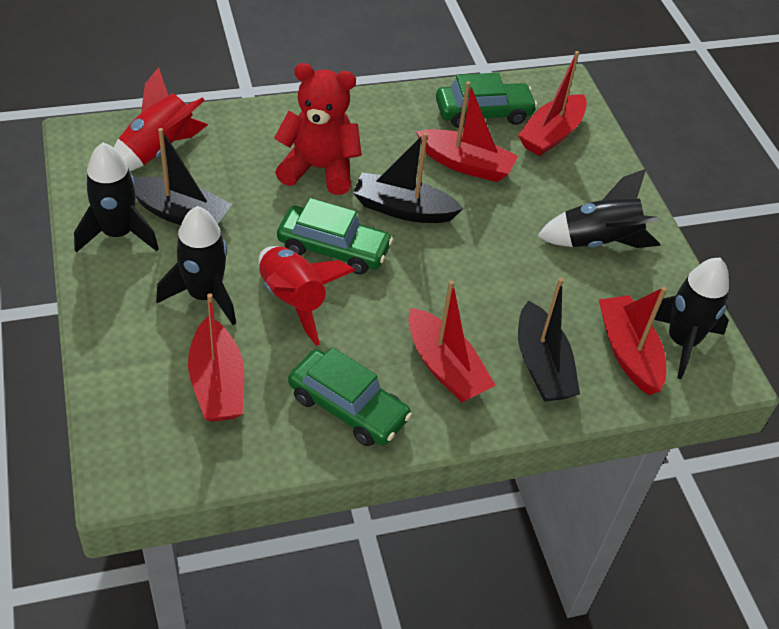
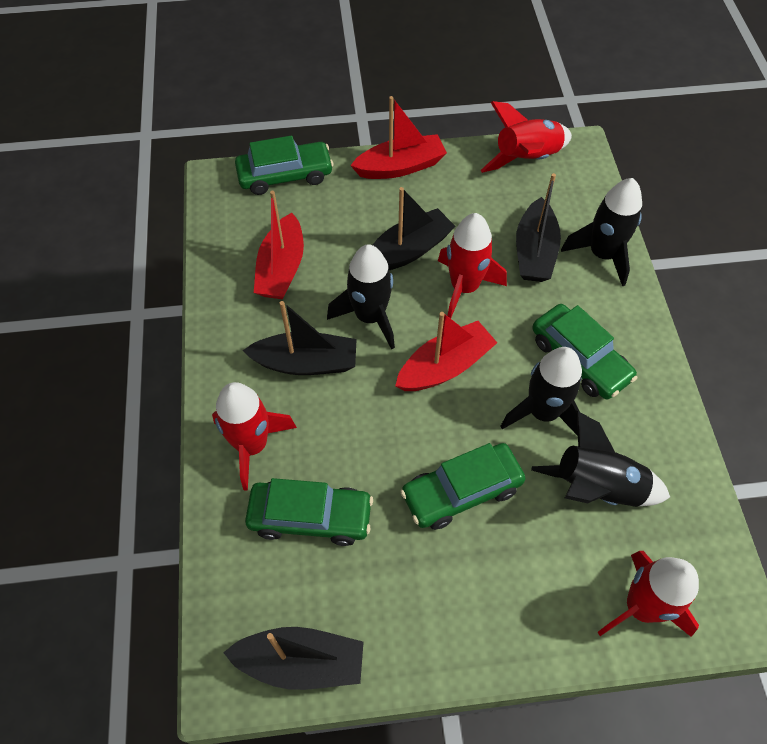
black boat: [134,128,232,225] [353,132,464,223] [518,278,580,402] = 3 -> [223,627,364,690] [243,301,357,375] [373,187,456,270] [516,173,561,282] = 4
green car: [277,198,393,275] [288,347,412,446] [436,73,537,128] = 3 -> [235,136,334,195] [245,478,373,546] [400,443,526,530] [532,304,637,399] = 4
red boat: [188,293,244,422] [408,280,496,402] [416,81,518,182] [518,51,587,156] [599,287,667,395] = 5 -> [254,191,304,299] [350,96,447,179] [395,312,497,391] = 3
red rocket: [114,67,208,172] [259,246,355,346] = 2 -> [212,382,297,491] [438,213,507,319] [481,101,572,173] [598,551,699,637] = 4
red teddy bear: [274,63,362,195] = 1 -> none = 0

